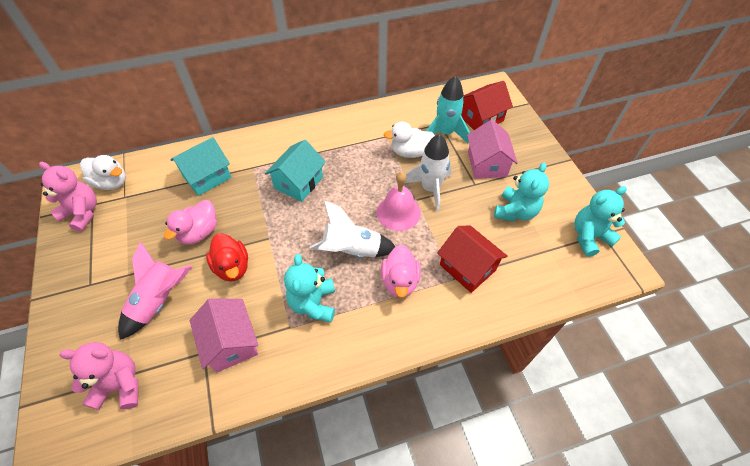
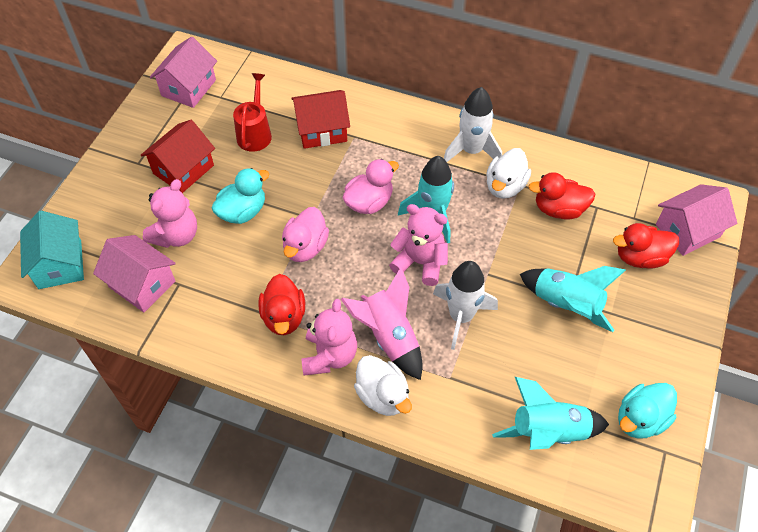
pink bell: [376,172,421,231] = 1 -> none = 0
pink house: [190,298,258,373] [467,120,518,179] = 2 -> [93,235,176,312] [150,37,217,108] [656,184,737,256] = 3
pink teddy bear: [39,162,97,232] [60,342,138,410] = 2 -> [143,179,197,248] [301,299,357,375] [389,204,448,286] = 3
red duck: [206,233,248,282] = 1 -> [258,274,305,335] [528,172,595,220] [613,223,679,269] = 3
red watering can: none = 0 -> [233,73,272,152] = 1
turquoise duck: none = 0 -> [212,168,269,224] [618,383,677,439] = 2
turquoise house: [170,137,232,196] [265,140,326,202] = 2 -> [20,211,84,289] = 1
turquoise rocket: [426,76,470,143] = 1 -> [398,156,454,243] [492,377,609,450] [520,266,626,332] = 3
turquoise teddy bear: [284,254,335,322] [494,162,549,222] [574,186,627,257] = 3 -> none = 0

